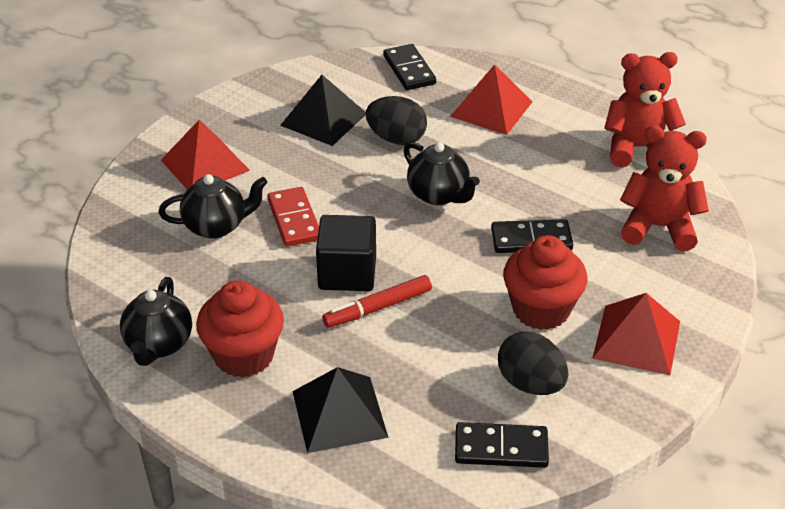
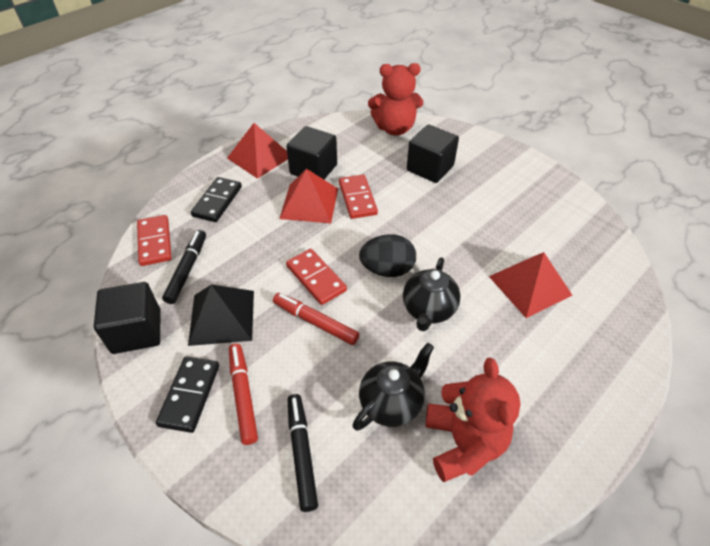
black cube: [316,215,376,291] = 1 -> [94,282,160,354] [286,126,337,179] [407,124,459,183] = 3
black domino: [383,44,436,90] [455,422,549,468] [491,219,573,253] = 3 -> [156,356,219,433] [191,177,242,222] = 2
black egg: [365,96,427,145] [498,331,568,395] = 2 -> [359,234,416,277] = 1
black marker: none = 0 -> [162,230,206,304] [287,394,318,512] = 2
black pyramid: [280,75,366,146] [292,367,389,453] = 2 -> [188,284,254,346] = 1
black teapot: [120,277,192,366] [159,174,268,239] [403,142,480,205] = 3 -> [352,343,434,431] [403,257,460,331] = 2
red cupcake: [196,280,284,378] [503,235,587,330] = 2 -> none = 0
red domino: [267,187,319,247] = 1 -> [137,215,172,266] [286,249,347,305] [339,175,378,219] = 3
red marker: [322,275,432,328] = 1 -> [229,343,258,445] [273,293,360,345] = 2

